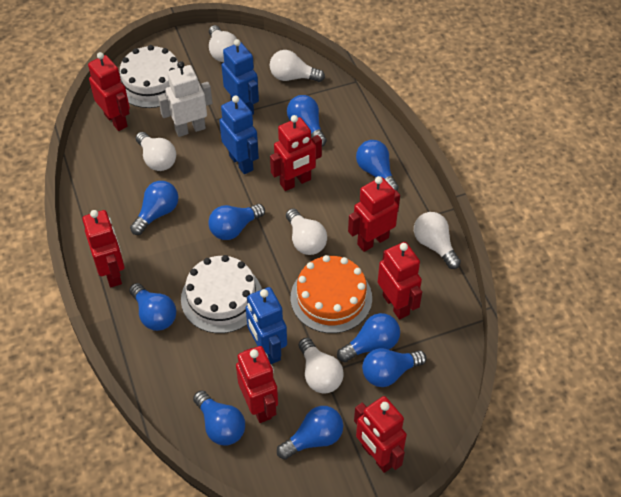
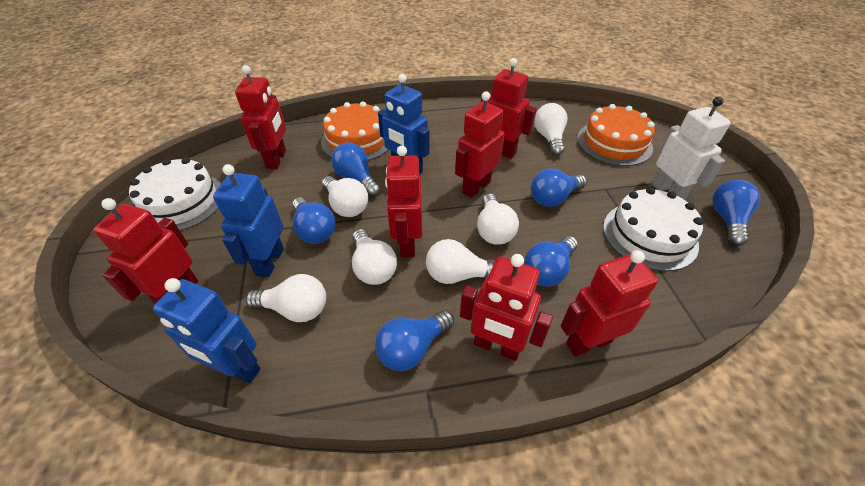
blue light bulb: [129,283,176,331] [130,181,178,235] [193,390,245,446] [208,204,265,240] [277,406,343,460] [287,95,327,147] [337,313,400,362] [356,140,399,191] [362,348,426,387] = 9 -> [292,197,335,244] [331,142,380,196] [375,310,454,371] [524,236,578,287] [531,168,587,207] [712,180,760,246] = 6
orange cake: [291,255,372,333] = 1 -> [321,101,389,161] [577,104,655,166] = 2

